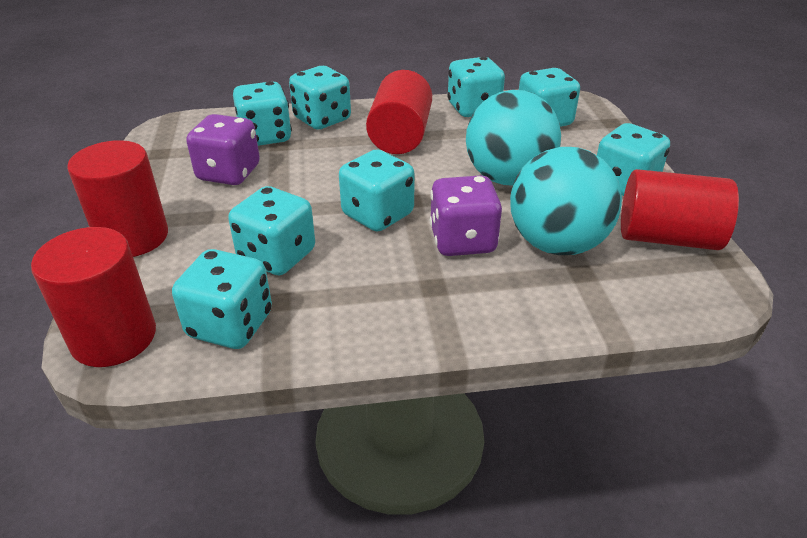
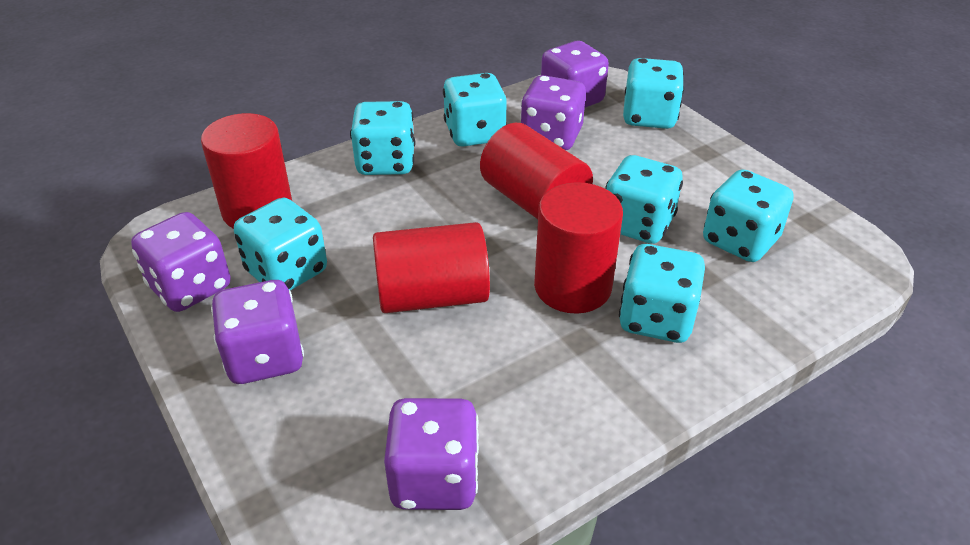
purple dice: [186,114,260,185] [430,175,502,256] = 2 -> [131,212,231,312] [211,280,304,384] [384,398,479,510] [520,75,586,150] [541,41,609,108] = 5
turquoise ball: [466,90,561,186] [510,147,622,255] = 2 -> none = 0
turquoise dice: [172,249,272,349] [228,186,315,275] [233,81,292,146] [289,66,351,129] [339,149,415,232] [447,57,505,117] [519,68,580,127] [597,123,670,196] = 8 -> [234,198,327,290] [350,101,415,175] [443,73,507,147] [605,155,683,244] [619,244,705,343] [623,58,684,129] [703,169,794,262] = 7

